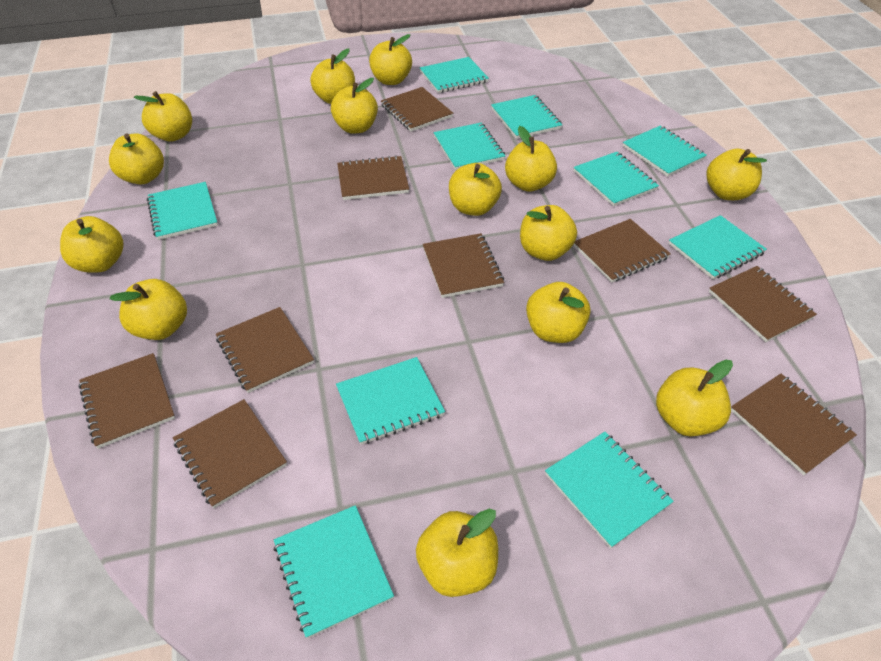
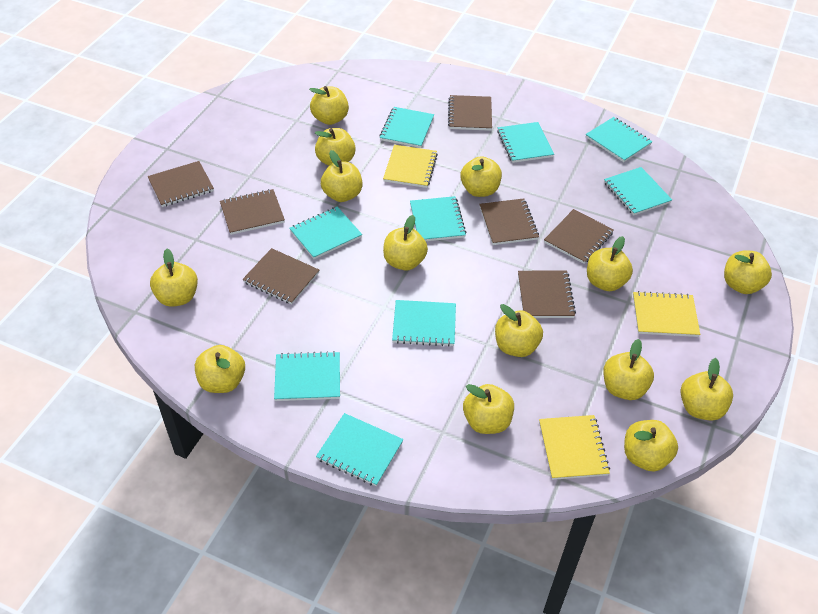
brown notebook: [78,353,175,449] [173,399,287,508] [216,307,314,393] [337,155,409,200] [381,87,453,132] [423,233,504,298] [574,219,671,283] [709,266,817,342] [731,374,857,475] = 9 -> [148,161,214,207] [220,189,285,235] [243,248,319,305] [448,95,492,131] [479,198,539,245] [518,270,576,318] [544,209,614,264] = 7
turquoise notebook: [147,182,218,240] [273,505,394,639] [336,357,445,445] [420,57,489,93] [434,122,505,170] [491,95,563,139] [545,432,674,549] [574,152,659,206] [623,126,707,177] [669,215,767,280] = 10 -> [274,351,340,401] [289,207,362,259] [316,413,404,486] [379,107,434,148] [392,300,456,347] [410,196,466,241] [497,122,554,163] [586,117,652,162] [604,167,672,216] = 9
yellow notebook: none = 0 -> [383,145,438,188] [539,415,610,480] [633,291,700,337] = 3

